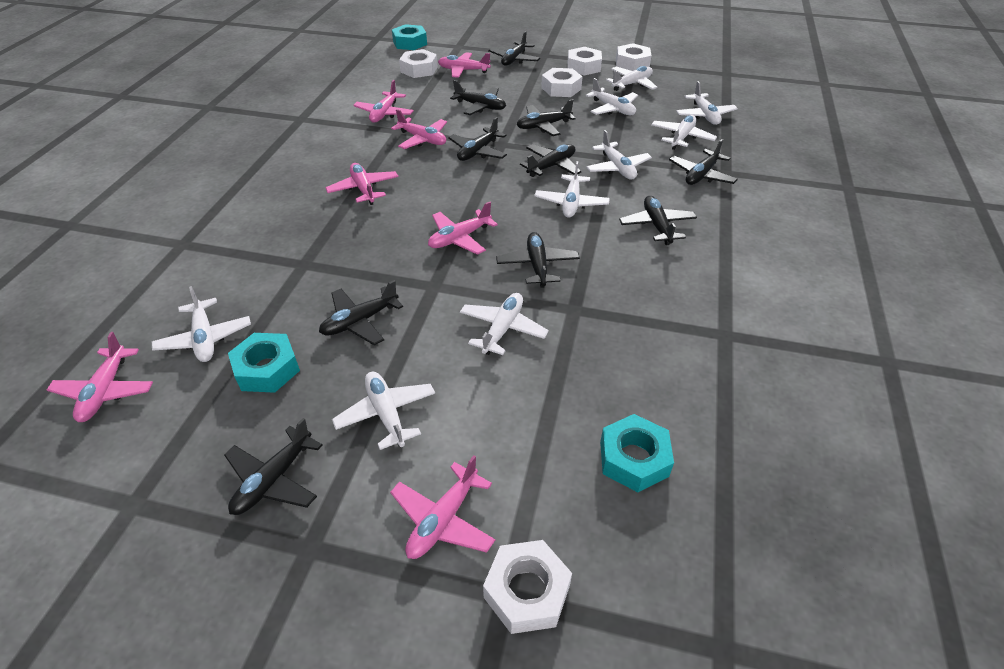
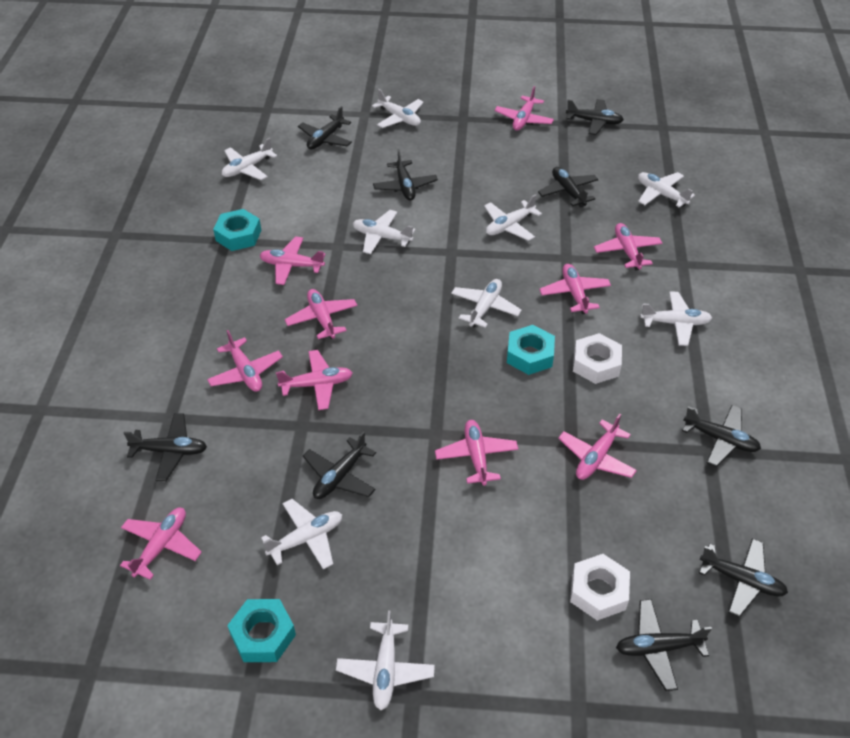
black plane: [224,418,323,515] [319,280,403,345] [448,117,507,161] [450,80,506,115] [488,31,540,66] [496,232,580,288] [517,99,576,136] [520,144,582,177] [619,196,697,245] [669,139,738,185] = 10 -> [123,413,207,481] [298,106,352,149] [303,431,376,499] [373,149,438,201] [538,167,599,208] [566,99,624,135] [616,599,712,691] [682,405,761,467] [699,539,788,617] = 9
pink plane: [47,332,153,422] [325,163,398,205] [353,80,414,123] [390,455,495,559] [391,109,447,149] [428,202,498,255] [438,52,491,78] = 7 -> [120,508,202,580] [207,330,283,392] [259,236,325,285] [276,350,353,410] [285,289,357,339] [435,420,518,486] [495,86,554,131] [539,264,611,314] [558,414,637,480] [594,223,662,270] = 10
white nut: [399,49,438,78] [483,540,572,634] [541,68,583,97] [567,47,602,75] [616,43,652,71] = 5 -> [570,554,630,621] [573,333,622,384] = 2

